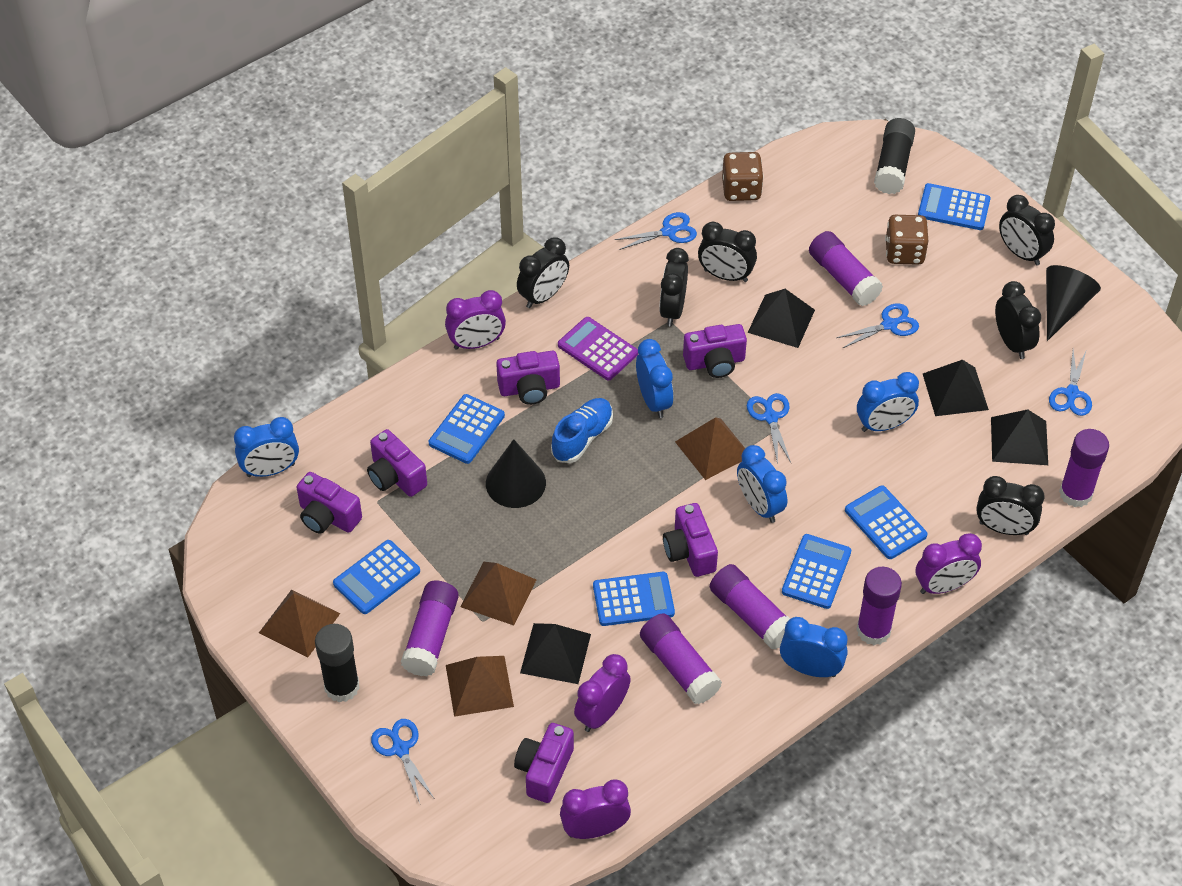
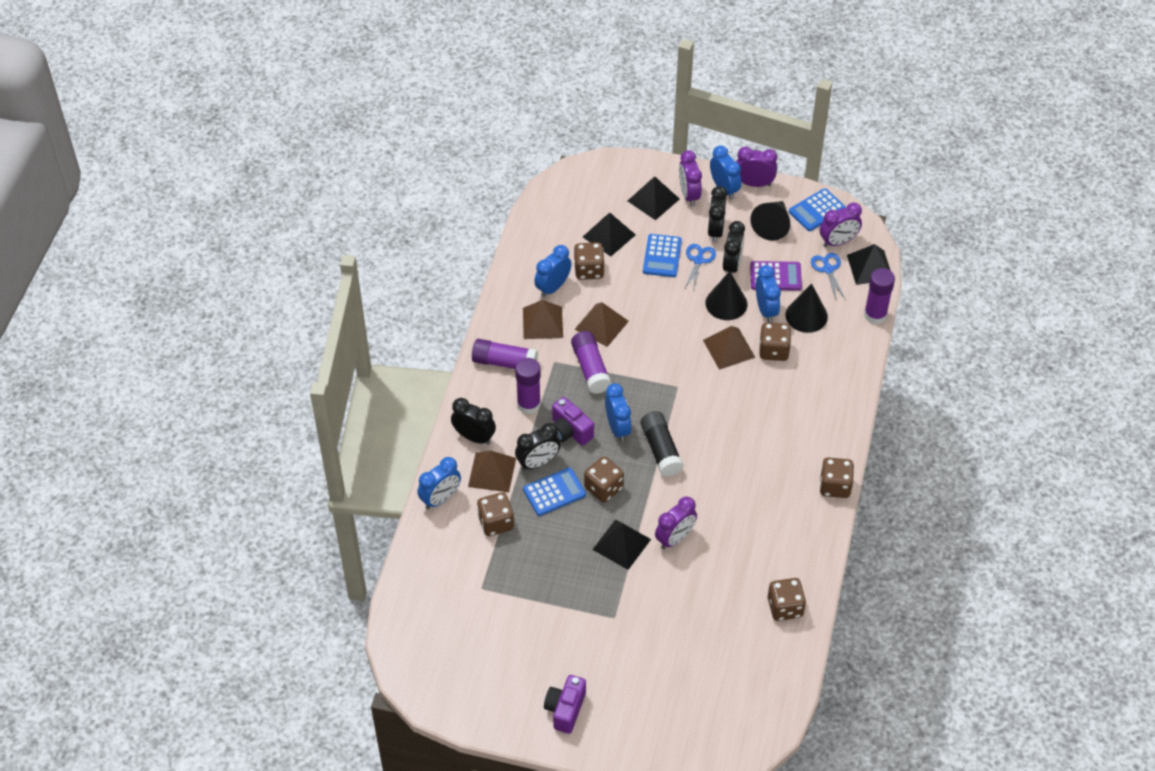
black clock: [517,237,569,308] [659,248,689,326] [698,222,757,282] [976,476,1044,535] [995,281,1041,359] [999,195,1055,266] = 6 -> [451,398,496,445] [515,423,560,471] [708,186,727,243] [723,221,745,274] = 4
black cone: [486,439,546,508] [1046,265,1101,341] = 2 -> [705,271,747,320] [750,201,790,241] [785,283,828,333] = 3
black glue stick: [315,624,360,702] [874,118,915,194] = 2 -> [640,411,684,477] = 1
blue calculator: [333,540,420,614] [429,394,505,464] [593,572,675,626] [782,534,851,609] [845,485,928,559] [918,183,991,230] = 6 -> [523,468,586,516] [643,234,682,277] [789,188,846,231] = 3
blue scissors: [371,719,434,803] [614,212,697,250] [747,393,791,465] [836,303,919,348] [1049,349,1092,416] = 5 -> [684,244,716,290] [811,253,845,299] = 2
blue shoe: [551,398,613,463] = 1 -> none = 0
brown dice: [722,152,764,201] [885,215,928,265] = 2 -> [477,492,514,536] [574,242,605,280] [584,456,624,503] [759,322,791,361] [768,578,806,621] [820,457,854,498] = 6
purple camera: [297,472,362,534] [367,429,427,497] [496,351,560,405] [514,723,574,803] [663,503,718,577] [683,324,747,378] = 6 -> [544,675,586,734] [552,397,594,446] = 2
purple glue stick: [401,581,459,676] [640,613,722,704] [710,564,790,649] [809,231,883,306] [856,567,902,645] [1059,429,1109,507] = 6 -> [472,339,538,369] [515,358,541,414] [571,331,611,394] [864,268,895,324] = 4

